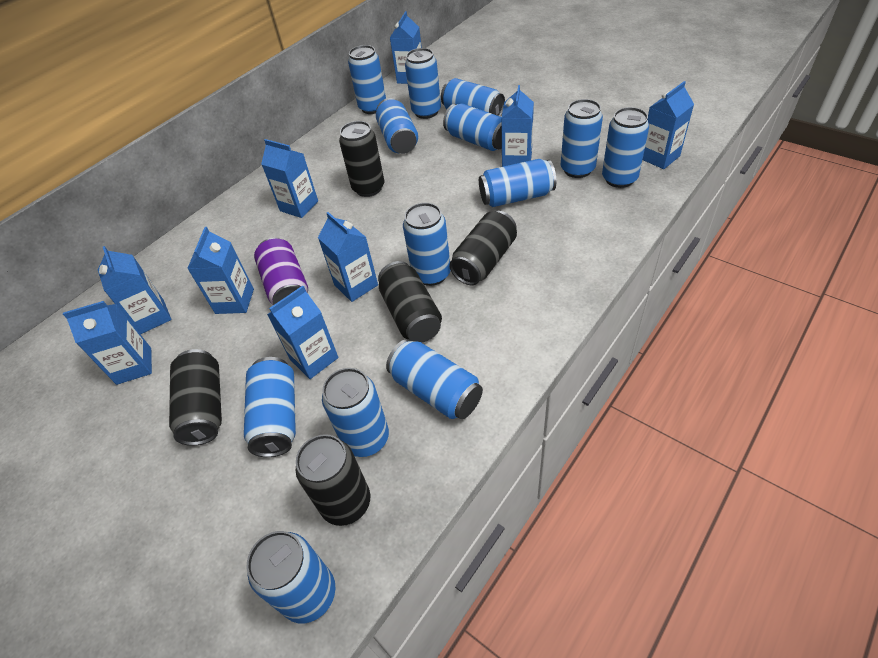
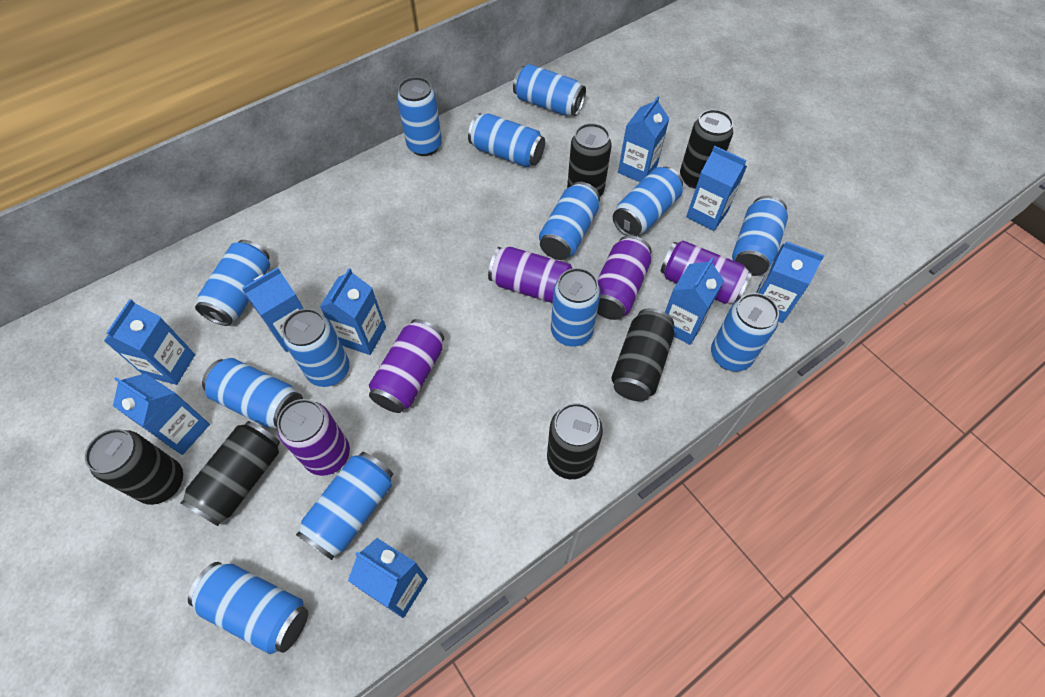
black can: [169,349,222,446] [295,434,370,526] [339,121,384,197] [378,261,442,343] [449,211,517,285] = 5 -> [85,429,183,505] [180,421,280,526] [547,403,603,479] [567,123,612,197] [611,308,674,401] [680,109,733,189] = 6
purple can: [254,238,308,305] = 1 -> [277,399,350,476] [369,319,444,413] [488,247,572,303] [597,235,652,320] [660,241,753,304] = 5

